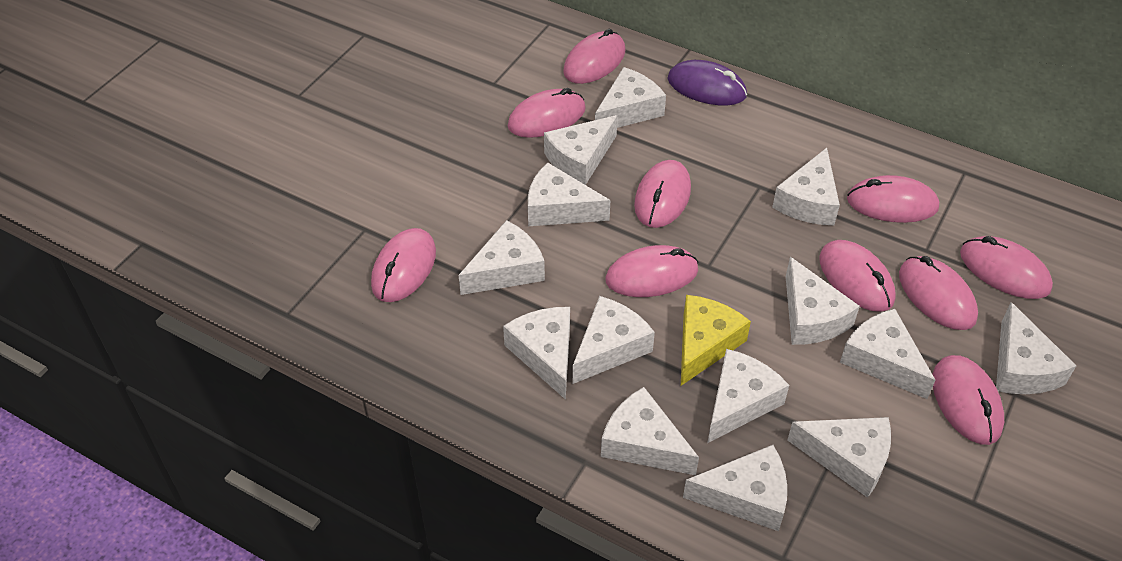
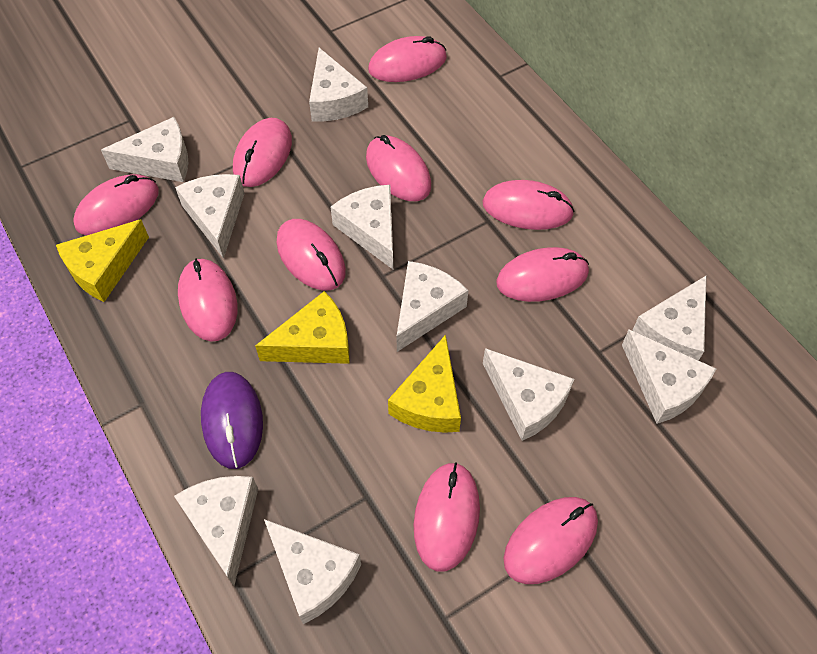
white cheese: [459,220,545,295] [503,307,570,400] [528,163,610,226] [544,115,618,185] [573,296,655,384] [595,67,666,128] [601,387,699,475] [683,445,787,531] [707,349,789,443] [772,148,840,225] [786,257,860,345] [787,417,891,498] [840,309,935,399] [996,302,1077,394] = 14 -> [101,117,188,182] [174,476,258,586] [175,174,245,259] [264,519,361,624] [309,48,368,121] [331,185,393,269] [396,261,468,352] [483,348,574,441] [622,330,716,424] [632,275,707,360] = 10
yellow cheese: [681,295,751,386] = 1 -> [56,219,149,302] [255,291,349,364] [388,335,461,433] = 3

